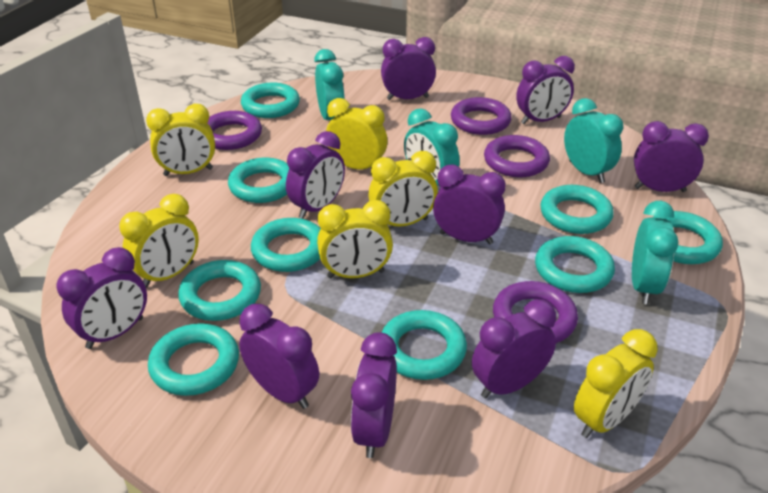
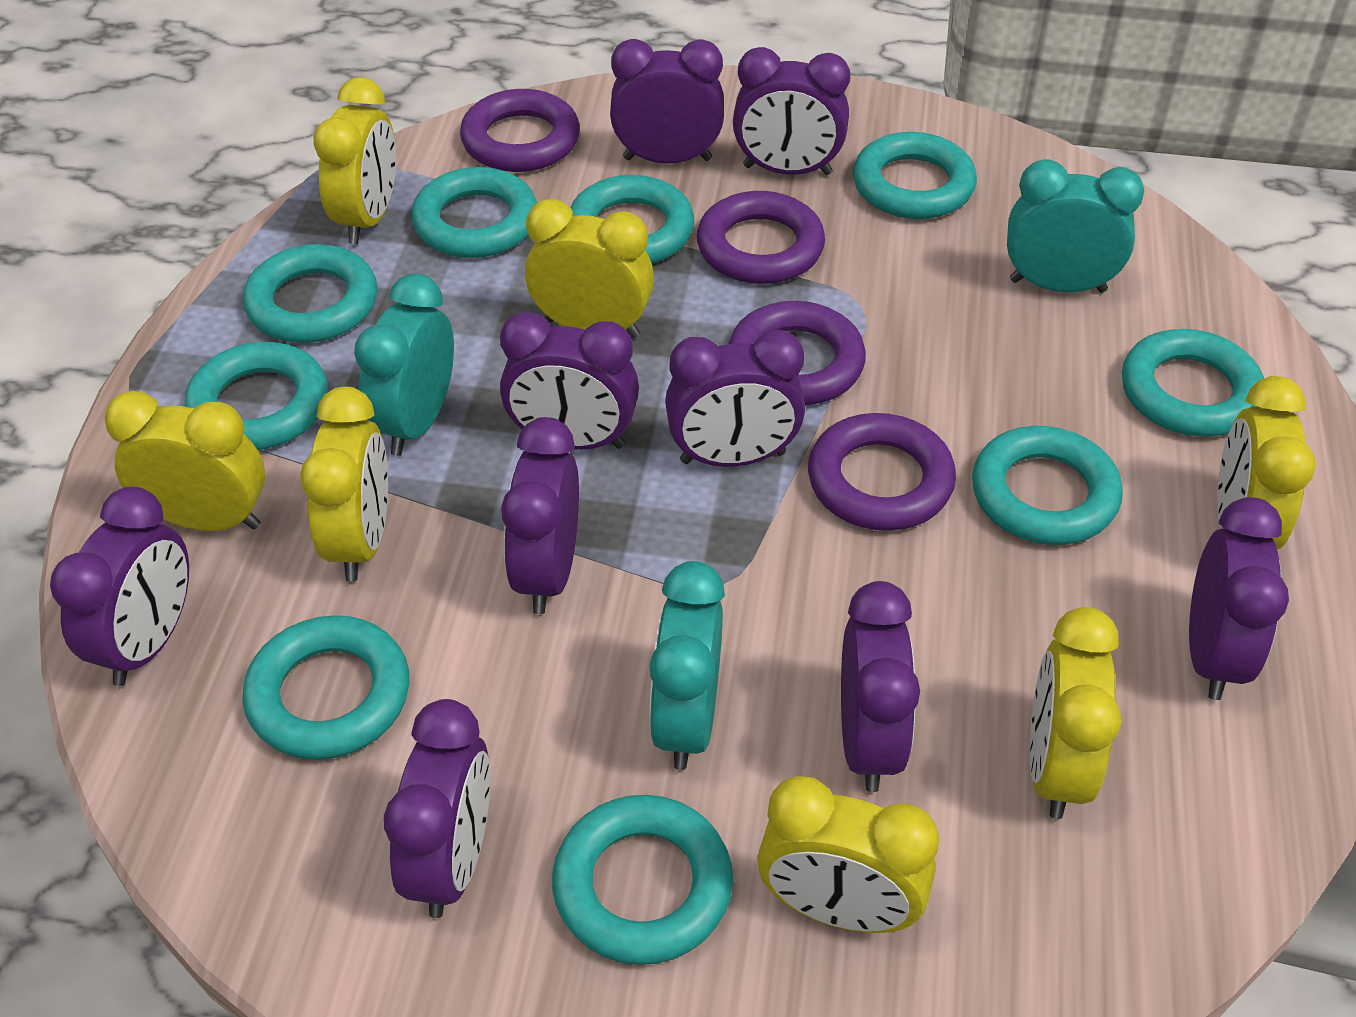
turquoise clock: [314,49,345,120] [404,108,460,186] [564,98,623,183] [632,201,678,304] = 4 -> [354,273,454,456] [649,561,725,770] [1007,159,1144,293] = 3
yellow clock: [119,194,199,288] [146,104,215,176] [317,200,393,278] [326,98,387,170] [368,151,438,226] [574,329,658,438] = 6 -> [105,391,265,531] [300,387,388,581] [313,77,396,244] [525,199,654,338] [757,776,939,933] [1030,607,1121,819] [1217,376,1316,550] = 7

